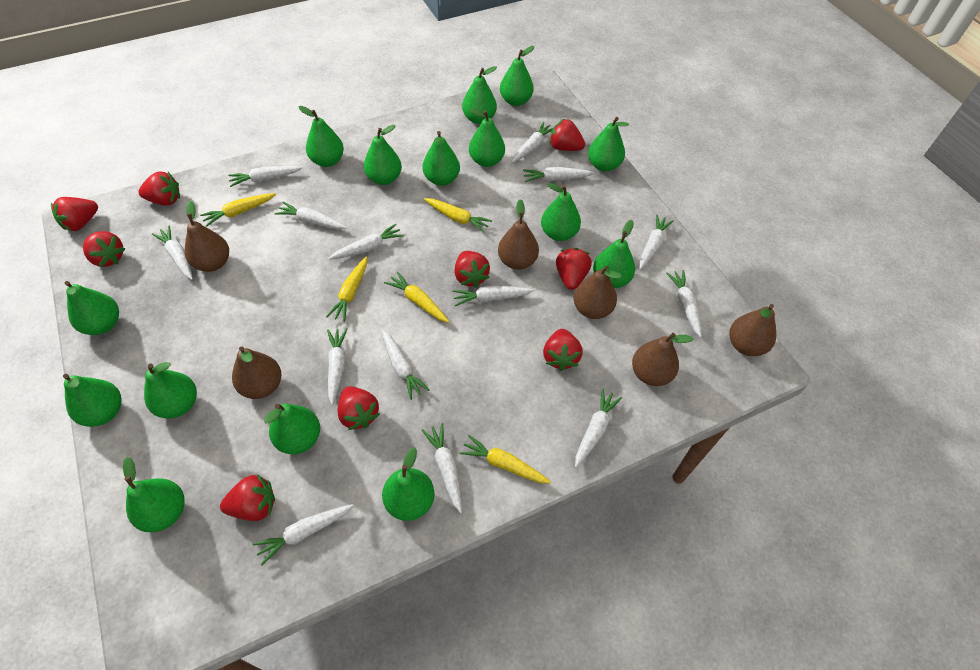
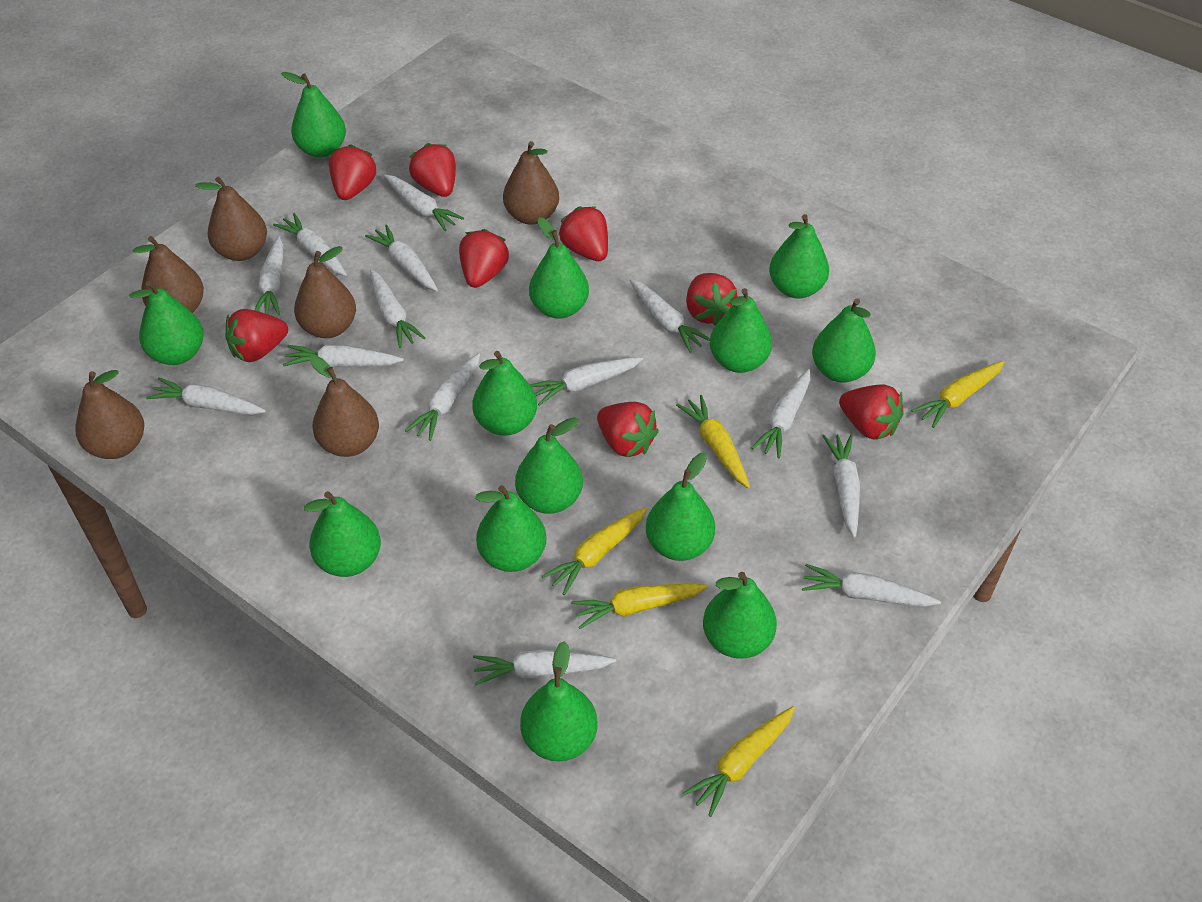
green pear: [63,374,121,427] [65,281,119,335] [123,457,184,532] [144,362,197,419] [264,403,320,454] [299,106,344,167] [364,125,402,185] [382,447,435,521] [422,131,460,186] [462,66,497,124] [469,109,505,167] [500,46,534,106] [541,183,581,241] [588,117,629,172] [593,220,635,288] = 15 -> [129,281,204,365] [281,72,346,158] [304,491,381,577] [472,351,537,436] [475,485,546,572] [515,417,583,514] [520,641,598,761] [529,217,589,319] [646,453,715,561] [703,572,777,659] [710,288,772,373] [769,214,829,298] [812,298,876,383] = 13
red strawberry: [51,197,98,231] [83,231,125,267] [138,172,180,206] [220,474,275,521] [337,386,380,430] [455,251,490,288] [543,329,583,371] [549,119,585,151] [556,248,592,290] = 9 -> [225,309,288,362] [329,144,376,200] [409,143,456,197] [459,229,509,288] [558,206,608,261] [597,402,659,457] [686,273,738,326] [839,384,904,440] = 8

